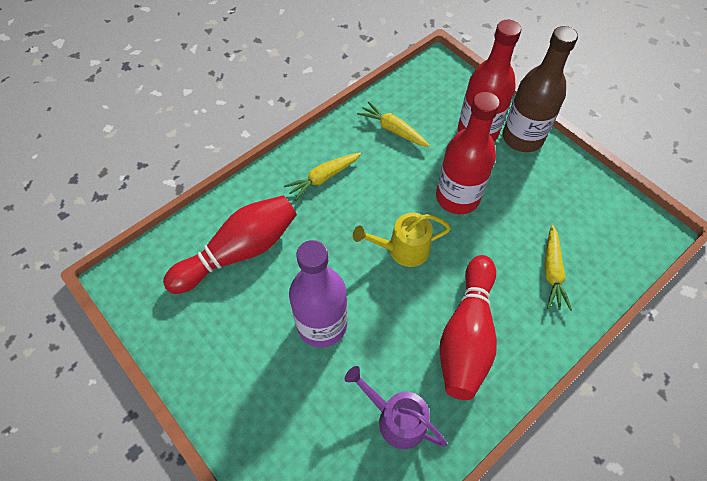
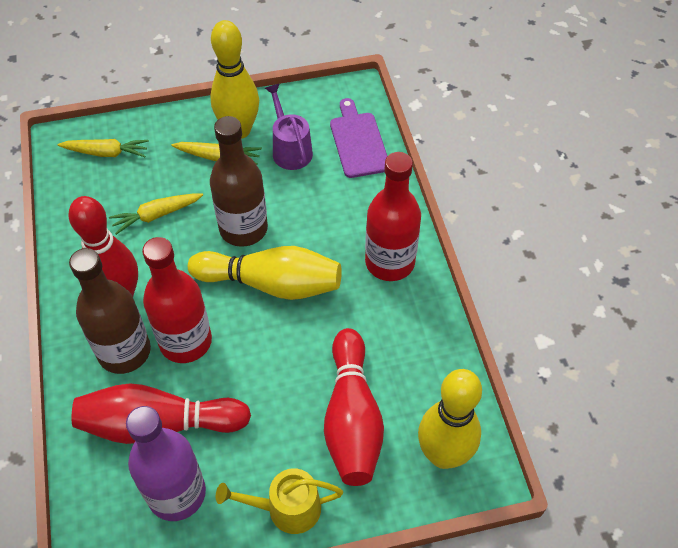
brown bottle: [502,26,578,152] = 1 -> [69,248,151,374] [210,116,268,247] = 2
purple cutting board: none = 0 -> [330,98,387,178] = 1
red bowling pin: [163,195,297,294] [440,255,497,400] = 2 -> [68,196,138,296] [72,383,251,444] [324,328,384,486] = 3
yellow bowling pin: none = 0 -> [188,246,342,300] [210,20,259,139] [418,369,482,469] = 3

